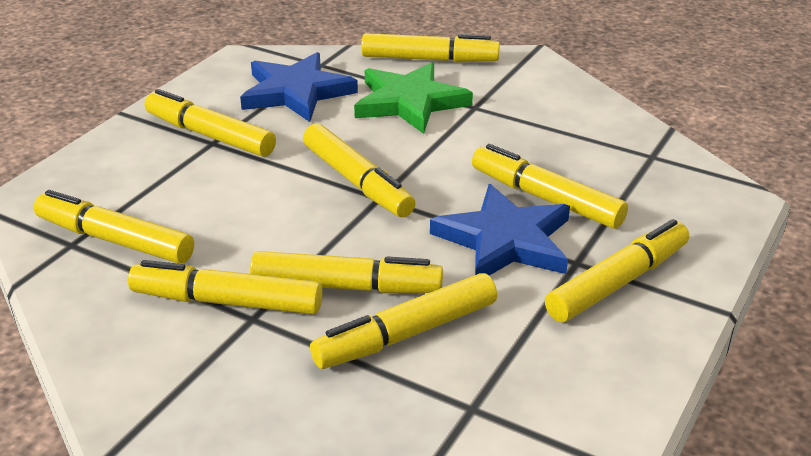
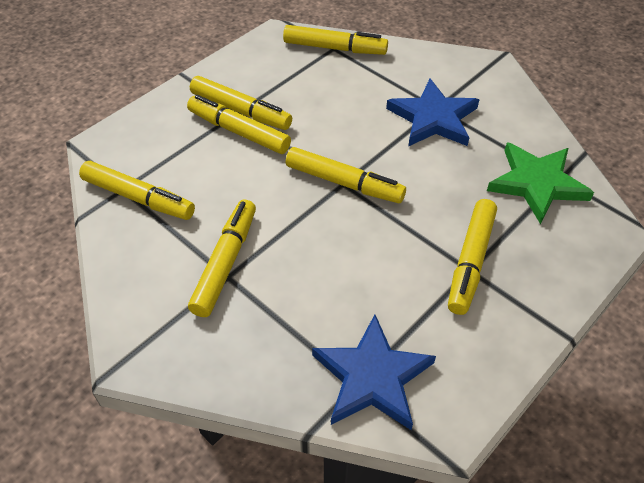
yellow marker: [34,190,194,264] [128,260,323,315] [145,89,276,157] [250,251,443,294] [303,124,416,218] [310,273,497,369] [361,33,500,62] [472,144,628,229] [545,219,689,322] = 9 -> [79,161,195,220] [187,95,291,154] [188,200,256,317] [190,76,292,130] [283,25,388,55] [286,147,406,203] [448,199,497,315] = 7

